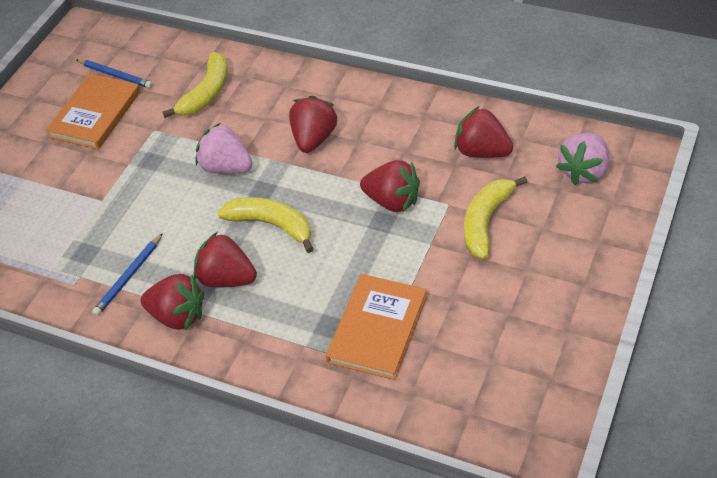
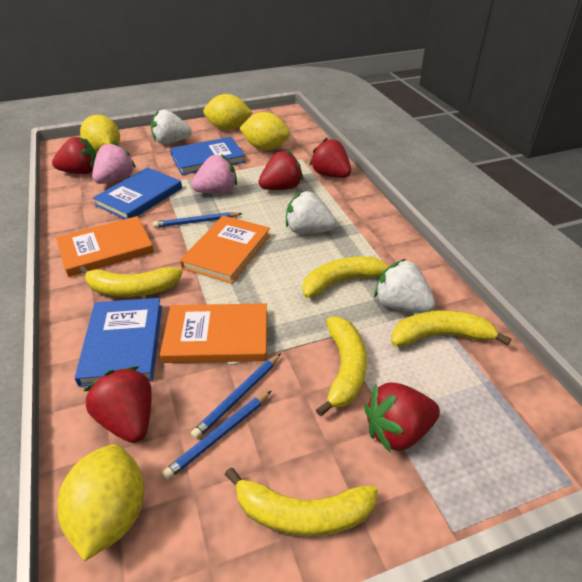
blue book: none = 0 -> [75,298,162,387] [93,167,182,219] [170,137,245,175] = 3
blue pencil: [76,59,153,88] [92,233,163,316] = 2 -> [153,212,243,228] [162,391,271,480] [191,353,281,439] = 3
orange book: [46,74,141,150] [326,274,427,380] = 2 -> [56,216,154,277] [160,303,267,363] [180,215,270,284] = 3
white strawberry: none = 0 -> [151,109,192,144] [286,191,336,234] [374,259,435,313] = 3
yellow banana: [162,52,228,118] [217,197,313,253] [464,176,527,259] = 3 -> [79,266,183,297] [225,467,378,537] [302,256,389,298] [316,317,367,417] [391,310,511,347] = 5
yellow lemon: none = 0 -> [57,444,144,561] [80,115,120,153] [203,94,252,130] [239,112,290,150] = 4

